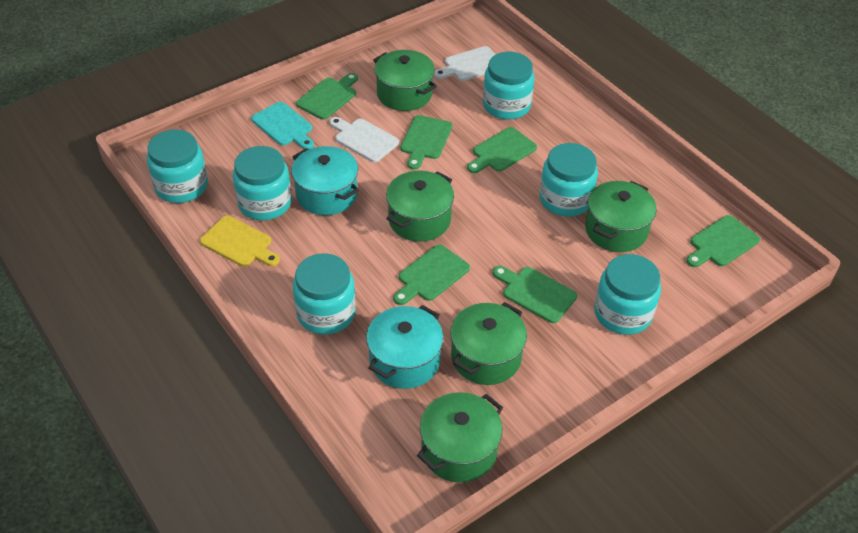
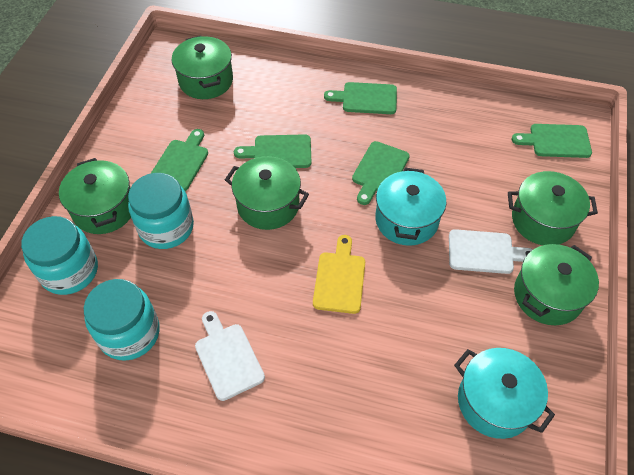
green cutting board: [296,73,358,120] [393,245,470,305] [400,115,452,170] [467,127,537,173] [493,266,577,323] [686,215,760,267] = 6 -> [151,129,208,191] [234,134,311,168] [324,82,397,114] [352,141,410,205] [512,124,592,158] = 5
turquoise cutting board: [251,102,314,149] = 1 -> none = 0
turquoise jar: [147,129,208,203] [233,146,292,220] [293,253,356,335] [483,52,535,120] [539,143,598,217] [594,254,661,335] = 6 -> [21,216,98,295] [84,279,160,361] [128,173,194,249] = 3

